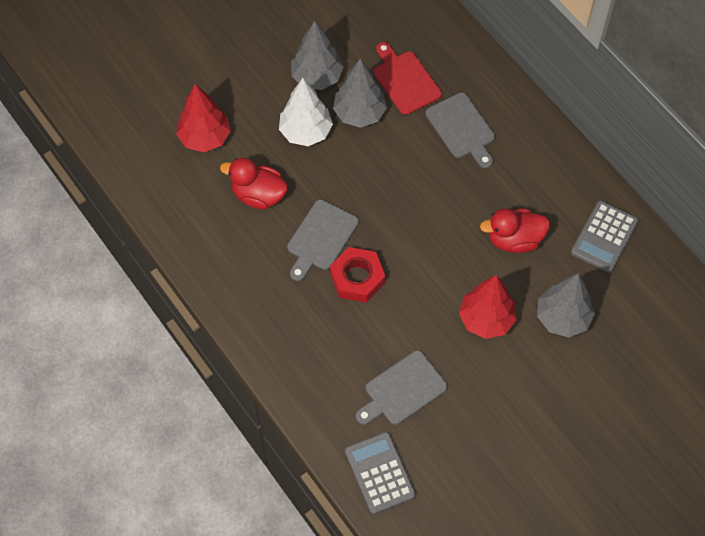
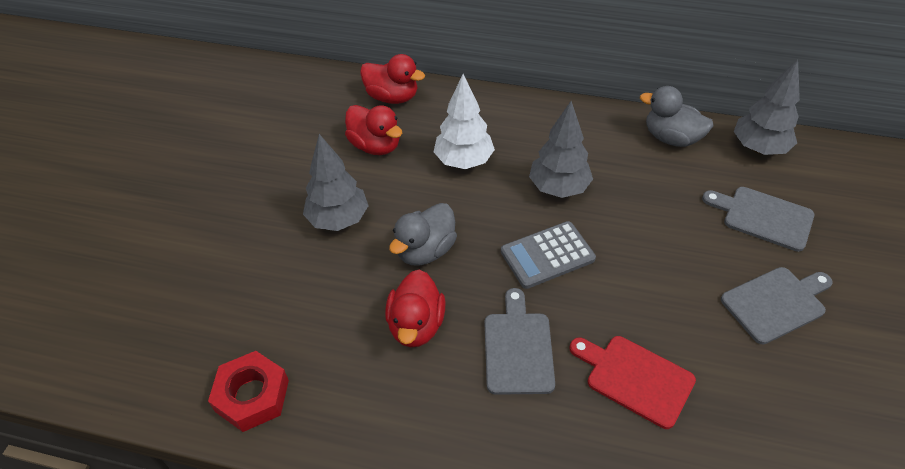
grey calculator: [345,432,416,514] [571,201,639,273] = 2 -> [501,221,596,289] = 1
grey duck: none = 0 -> [389,203,457,266] [640,86,714,147] = 2
red duck: [220,158,288,210] [480,209,550,253] = 2 -> [345,105,402,155] [360,54,425,104] [385,270,446,348] = 3
red tree: [176,84,231,152] [459,275,517,339] = 2 -> none = 0

